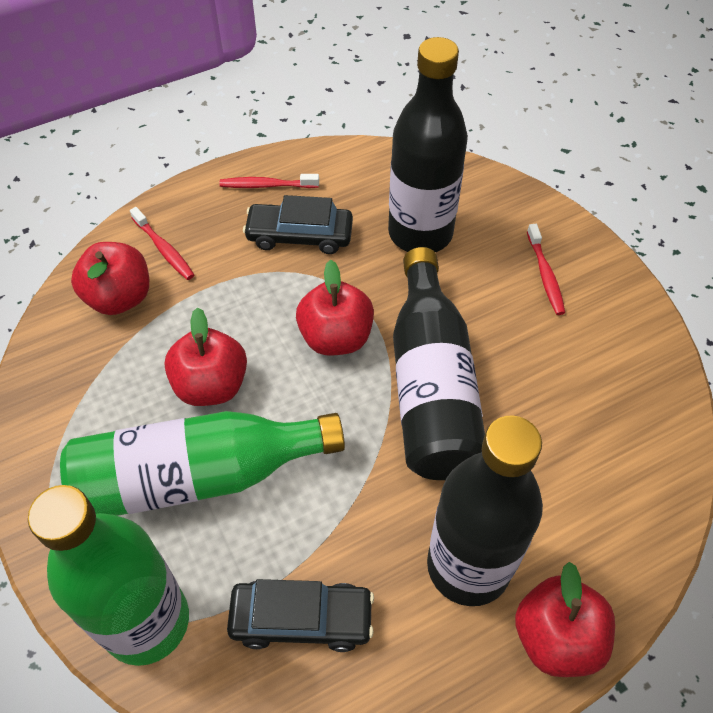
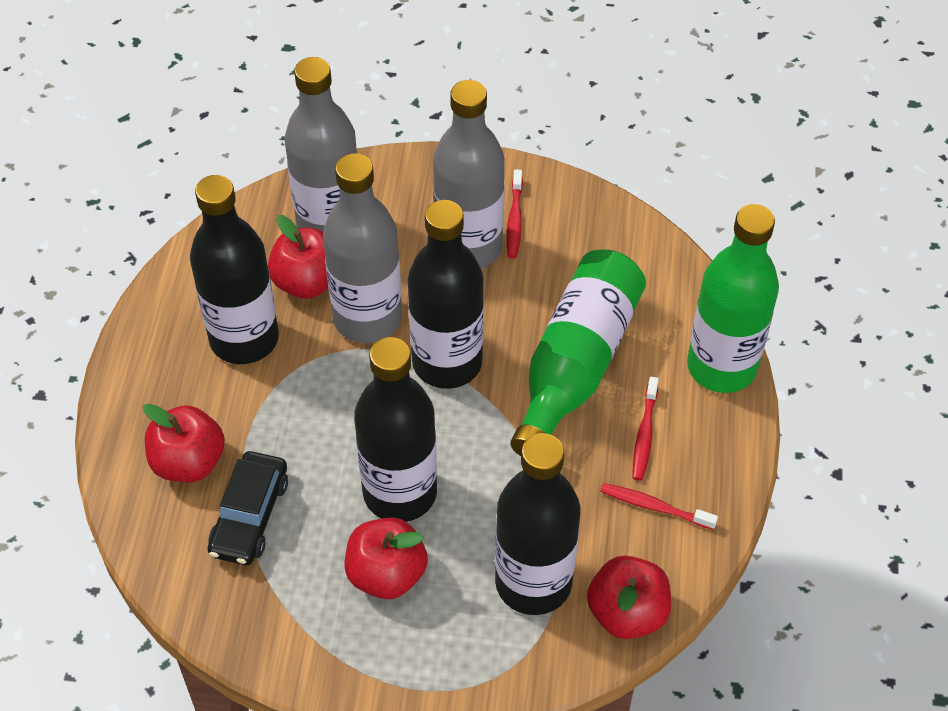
black bottle: [388,37,468,252] [393,247,485,480] [427,415,543,606] = 3 -> [190,175,279,364] [354,337,437,522] [408,200,484,389] [495,433,581,615] = 4
black car: [227,579,374,652] [243,195,353,254] = 2 -> [208,451,288,565] = 1
grey bottle: none = 0 -> [285,57,357,232] [323,153,402,343] [433,80,505,268] = 3

